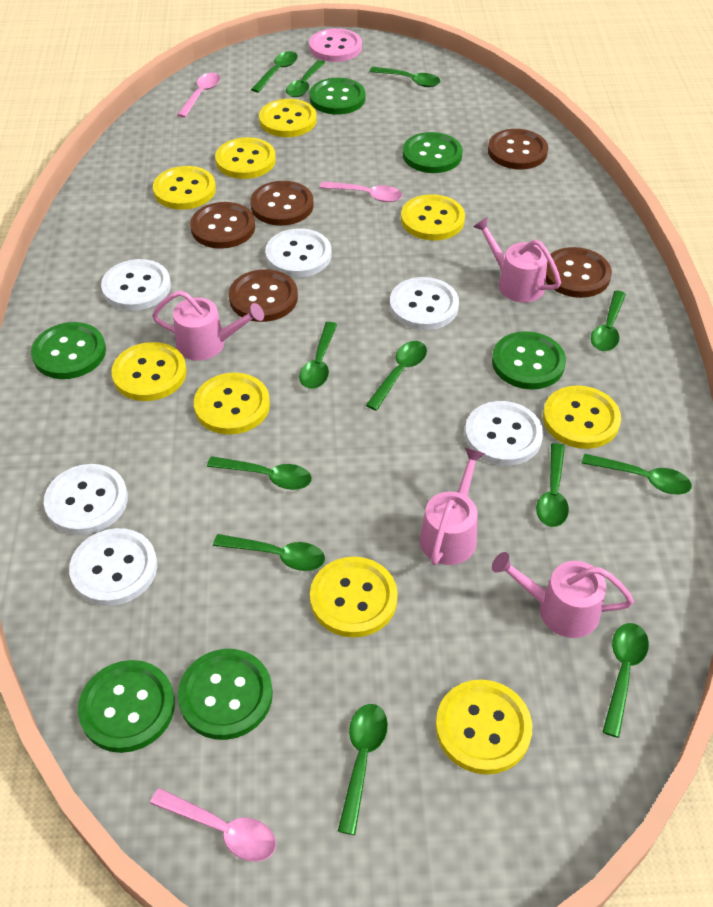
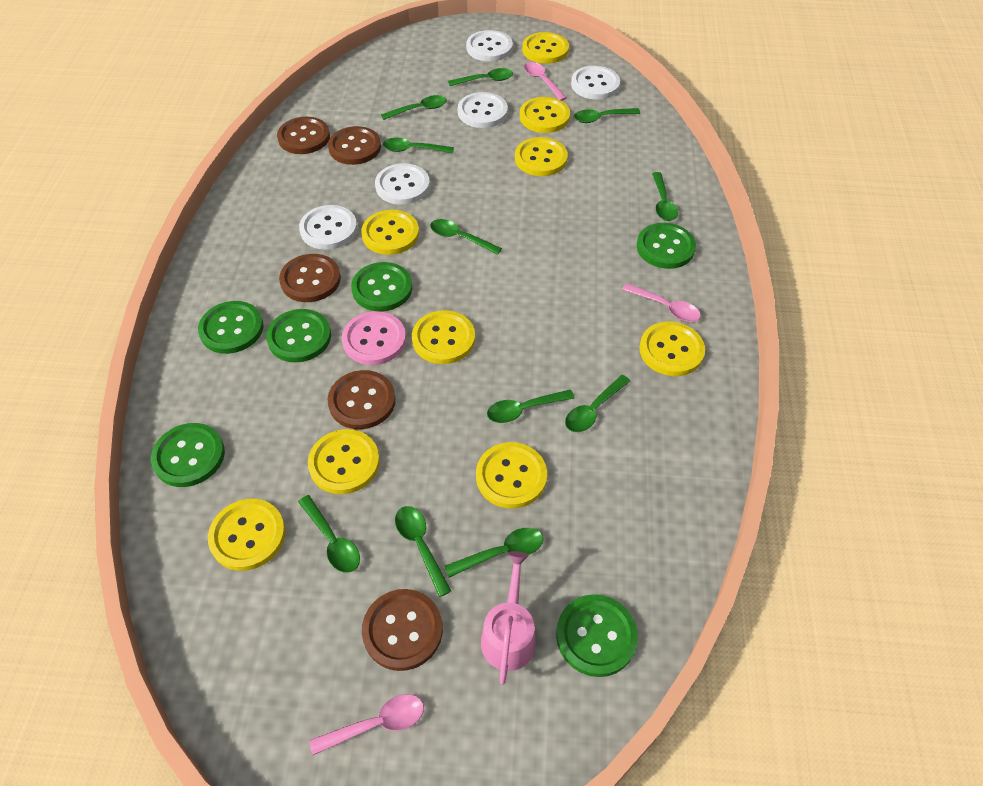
green spoon: [207,456,312,490] [213,534,325,571] [251,51,298,93] [286,60,325,97] [299,322,338,389] [338,704,388,835] [366,341,427,411] [369,67,440,87] [536,443,569,527] [582,454,692,495] [591,290,626,351] [603,623,649,738] = 12 -> [298,495,360,573] [381,95,447,120] [383,138,454,154] [395,506,451,597] [430,219,502,255] [444,528,543,578] [448,68,513,86] [487,389,575,423] [565,375,630,432] [574,108,640,123] [652,172,678,221] = 11
pink watering can: [152,291,264,361] [420,448,485,565] [473,217,561,302] [492,552,634,638] = 4 -> [481,551,536,685] = 1
white button: [44,464,128,535] [69,528,157,606] [101,259,171,311] [265,228,332,277] [390,277,459,330] [465,401,543,466] = 6 -> [299,205,357,250] [375,163,430,205] [458,92,508,128] [466,30,513,62] [571,66,620,100] = 5

